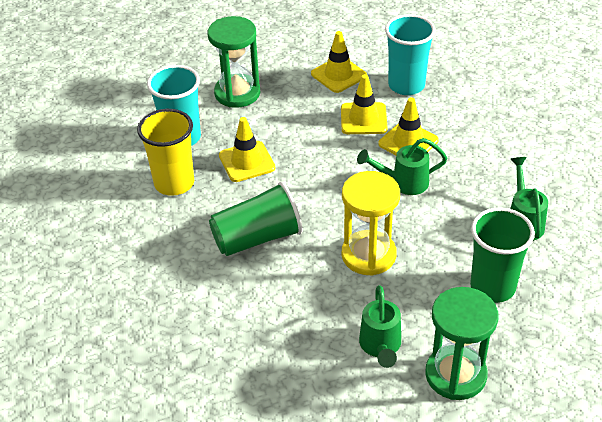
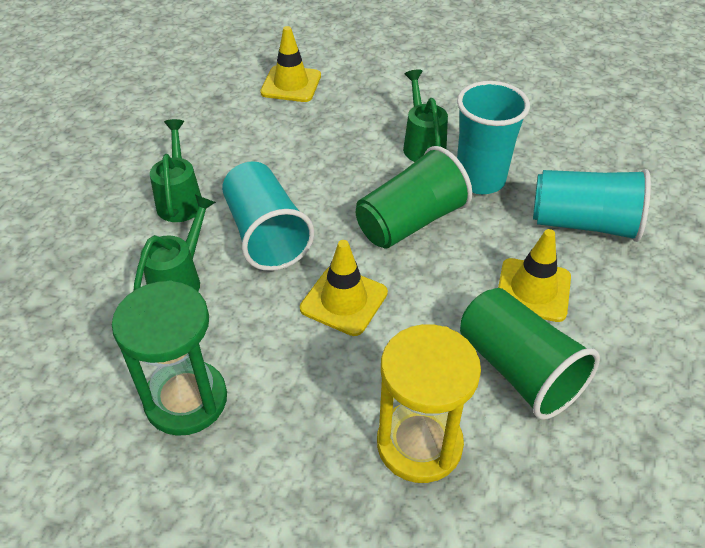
green hourglass: [208,16,260,108] [425,287,498,400] = 2 -> [112,281,227,436] = 1
turquoise cup: [147,65,201,146] [385,14,436,95] = 2 -> [222,161,314,271] [457,81,530,194] [533,169,651,242] = 3
yellow cup: [137,109,194,196] = 1 -> none = 0
yellow traffic cone: [219,117,275,182] [311,31,367,93] [341,74,388,134] [378,97,439,155] = 4 -> [260,26,321,102] [300,240,388,336] [498,229,571,322] = 3

